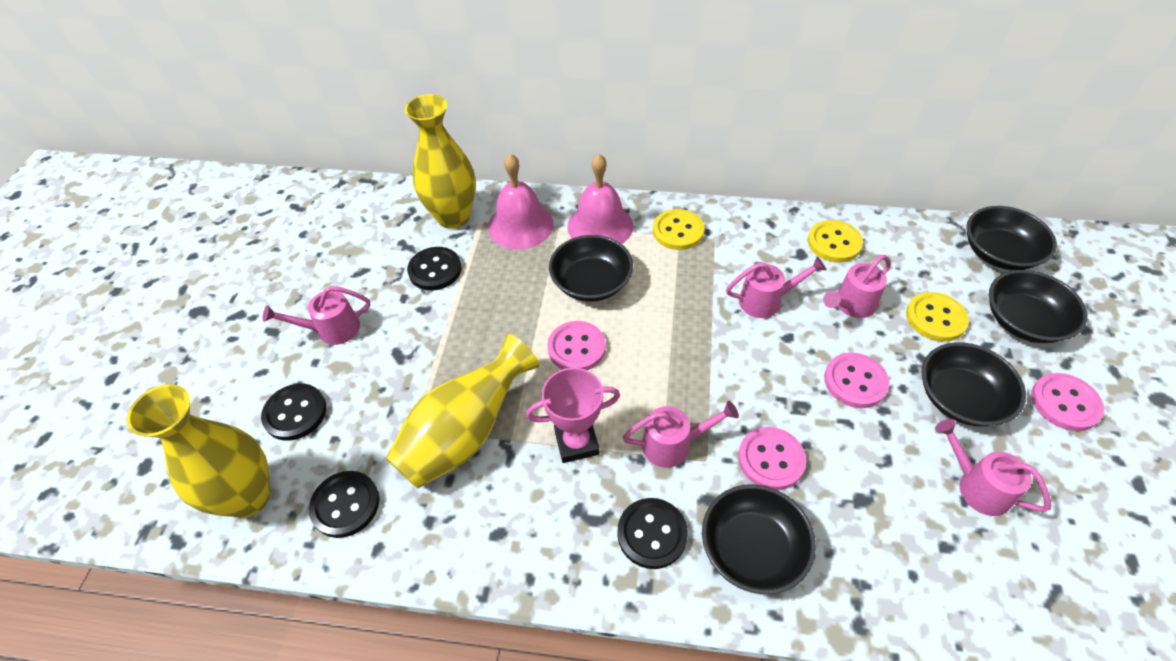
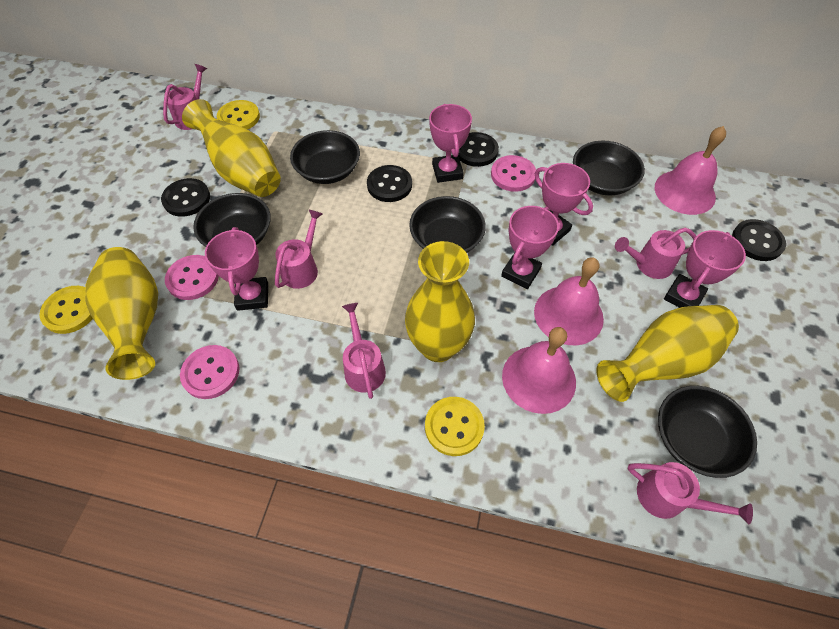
pink bell: [488,154,553,250] [567,154,633,244] = 2 -> [502,327,576,414] [534,257,604,345] [655,126,726,215] = 3
pink button: [547,321,606,370] [738,427,806,490] [824,353,890,408] [1031,373,1104,431] = 4 -> [165,255,219,300] [180,345,239,399] [491,155,536,192] = 3
pink trophy: [526,368,620,463] = 1 -> [205,227,268,311] [429,104,472,183] [501,206,559,289] [535,163,593,246] [664,230,746,308] = 5
yellow vase: [126,384,271,518] [386,334,540,488] [405,94,476,229] = 3 -> [85,247,158,380] [182,99,281,197] [405,241,475,362] [596,305,739,402] = 4

